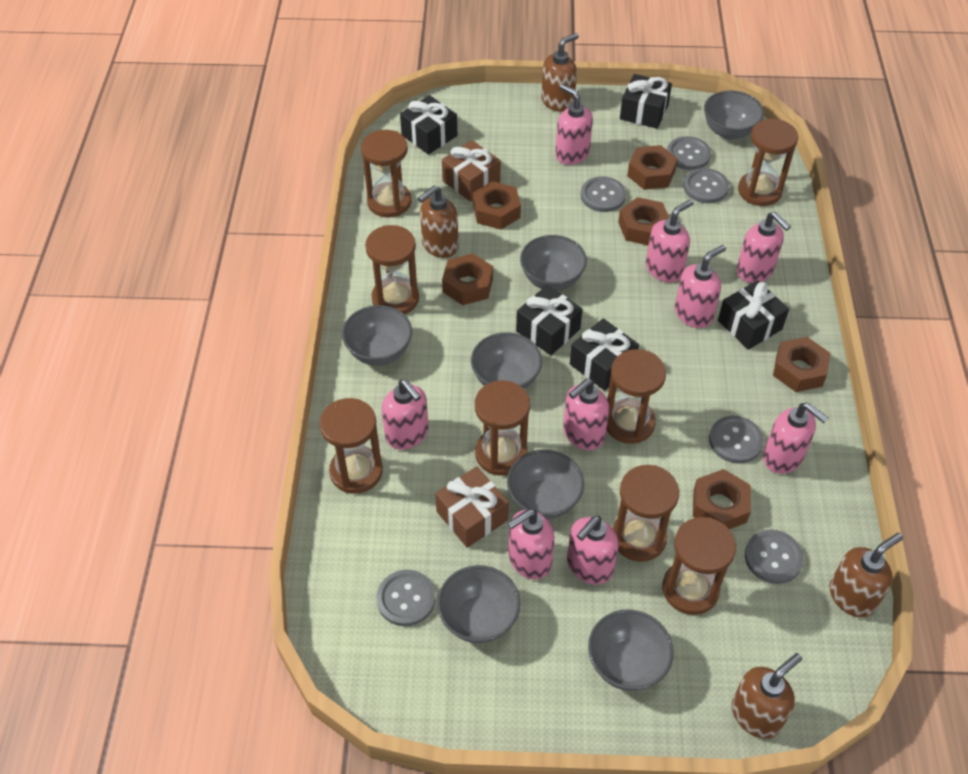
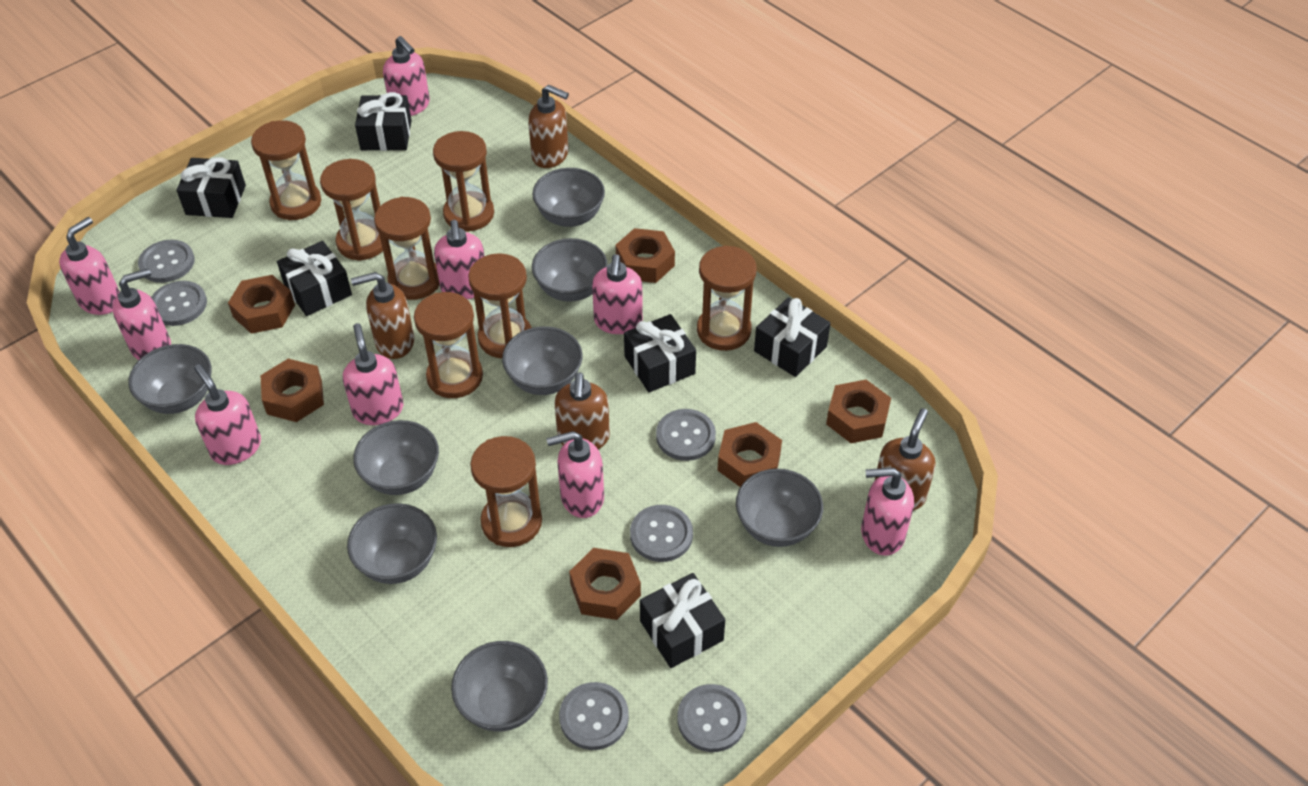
black gift: [400,95,457,155] [516,285,583,355] [570,318,639,391] [620,74,672,129] [718,280,789,350] = 5 -> [176,157,246,218] [277,241,352,316] [355,92,412,151] [624,314,696,392] [640,573,725,668] [754,297,831,377] = 6
brown gift: [435,467,509,548] [442,140,501,202] = 2 -> none = 0
grey bowl: [342,305,412,366] [437,565,520,643] [471,332,542,390] [507,450,584,519] [520,235,587,291] [588,609,674,691] [704,90,764,139] = 7 -> [128,344,212,414] [347,503,437,584] [353,420,439,495] [451,641,548,731] [502,326,582,395] [532,168,605,227] [532,238,608,302] [736,469,823,547] = 8

